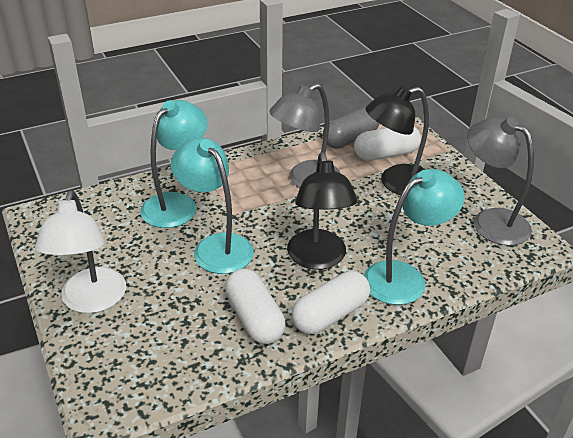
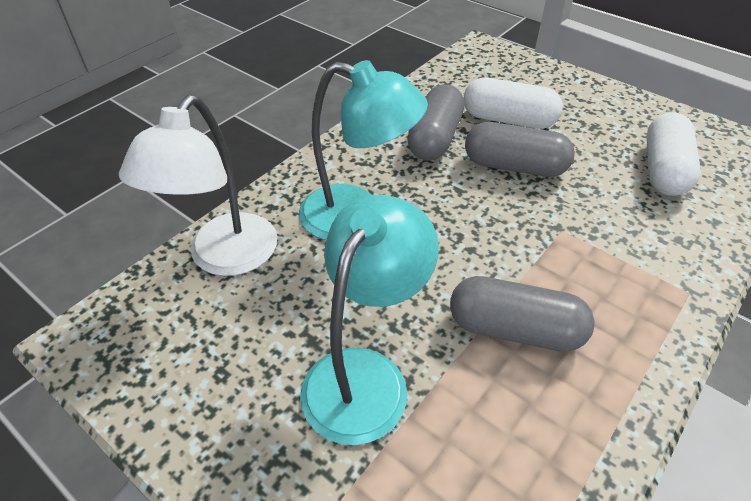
black lamp: [287,152,358,269] [366,86,429,195] = 2 -> none = 0
grey capsule: [323,107,379,149] = 1 -> [407,84,464,161] [450,276,595,352] [465,122,575,177] = 3
grey lamp: [269,83,340,188] [467,117,534,246] = 2 -> none = 0
turquoise lamp: [140,100,207,228] [171,138,254,274] [364,169,465,305] = 3 -> [299,60,428,240] [300,195,439,445] = 2
white capsule: [225,269,286,344] [291,271,370,334] [354,127,421,161] = 3 -> [464,78,563,129] [646,112,701,196] = 2

